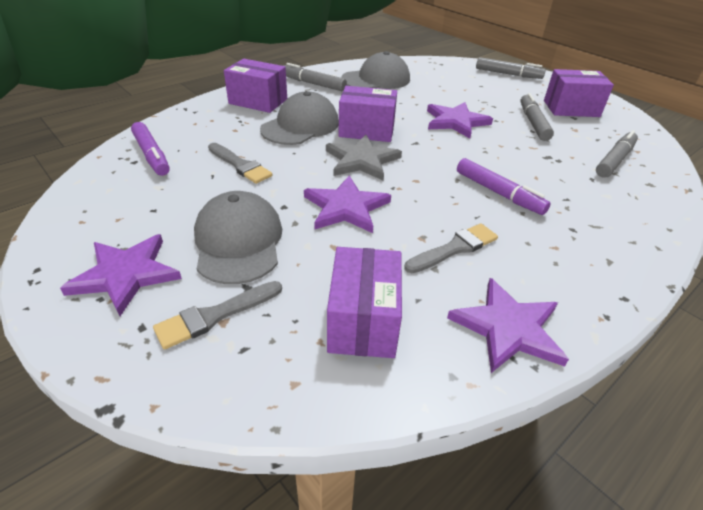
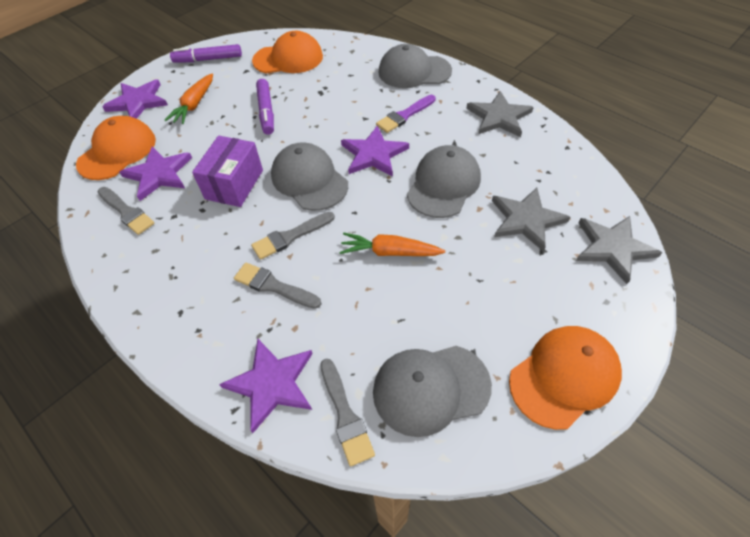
grey brush: [153,281,282,350] [208,143,272,184] [404,223,498,273] = 3 -> [98,187,155,235] [234,263,321,309] [251,212,335,260] [320,358,375,466] = 4
grey cap: [194,191,282,284] [260,91,339,145] [341,51,410,89] = 3 -> [271,142,348,211] [373,346,492,437] [379,44,452,88] [407,145,481,218] = 4
grey marker: [283,63,347,91] [476,57,546,79] [520,93,554,141] [596,130,638,178] = 4 -> none = 0
grey star: [326,135,402,181] = 1 -> [466,91,534,137] [492,188,570,252] [576,216,662,284] = 3
orange cap: none = 0 -> [76,116,156,180] [252,31,323,73] [509,326,622,430] = 3
orange carrot: none = 0 -> [165,74,213,124] [339,232,445,256] = 2
purple box: [224,59,287,113] [327,247,402,358] [338,86,397,142] [544,69,614,117] = 4 -> [192,136,263,207] = 1
purple brush: none = 0 -> [376,95,436,133] = 1

